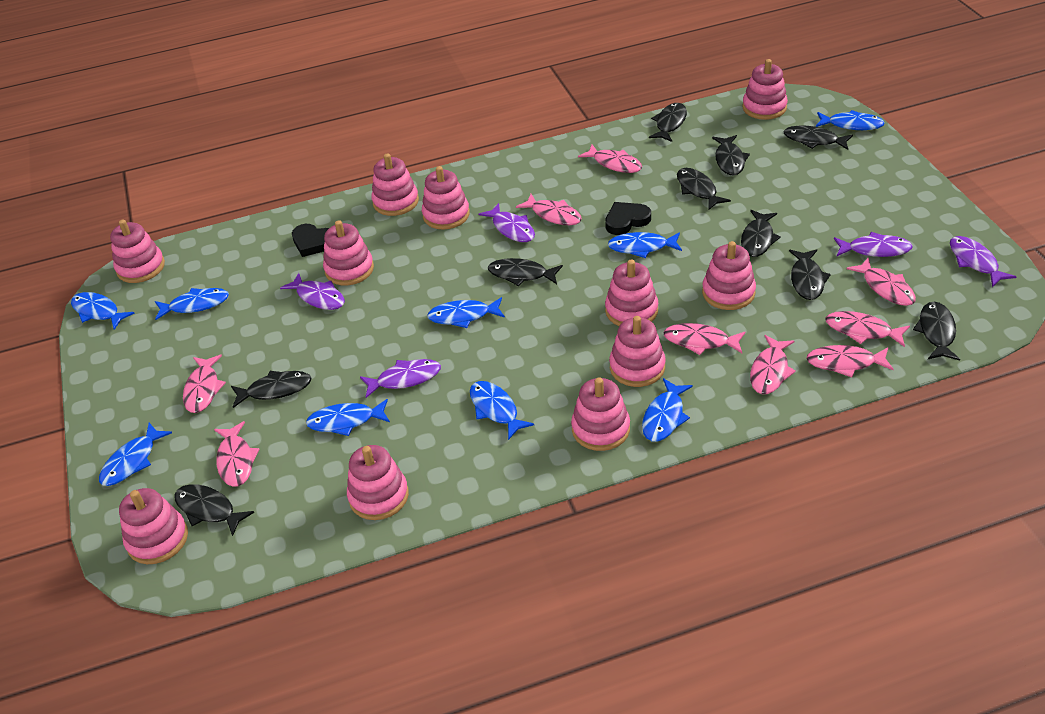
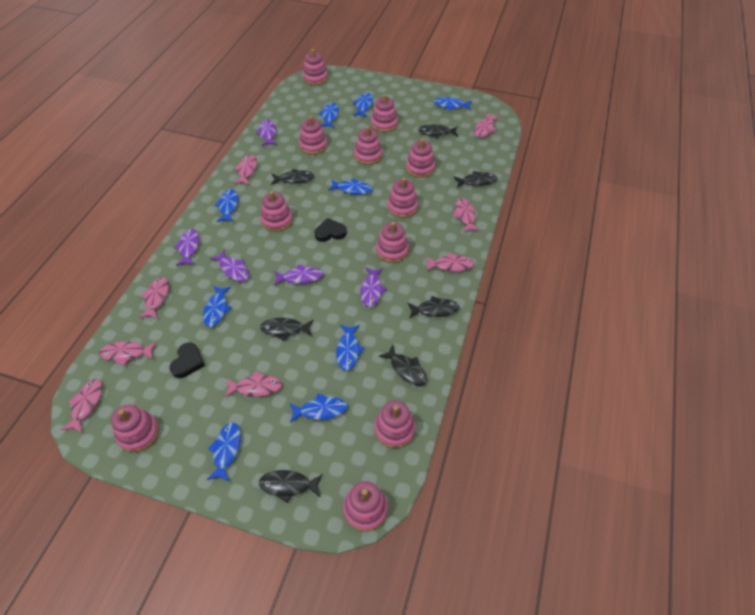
black fish: [175,484,254,536] [231,371,311,408] [488,258,563,286] [649,103,687,142] [677,168,731,210] [712,135,750,175] [741,210,781,257] [784,126,853,150] [789,249,831,300] [913,302,960,361] = 10 -> [259,470,323,503] [260,318,314,341] [271,169,314,185] [379,345,427,386] [407,296,460,318] [418,124,458,139] [454,171,498,188] = 7
pink fish: [183,355,226,413] [214,421,260,487] [516,194,582,225] [578,144,642,173] [663,323,745,355] [750,335,796,394] [806,345,894,377] [825,311,910,347] [847,258,916,306] = 9 -> [61,379,102,433] [99,341,157,366] [139,277,169,319] [224,371,282,397] [234,155,257,185] [425,253,474,272] [453,198,480,232] [474,113,499,138] = 8

